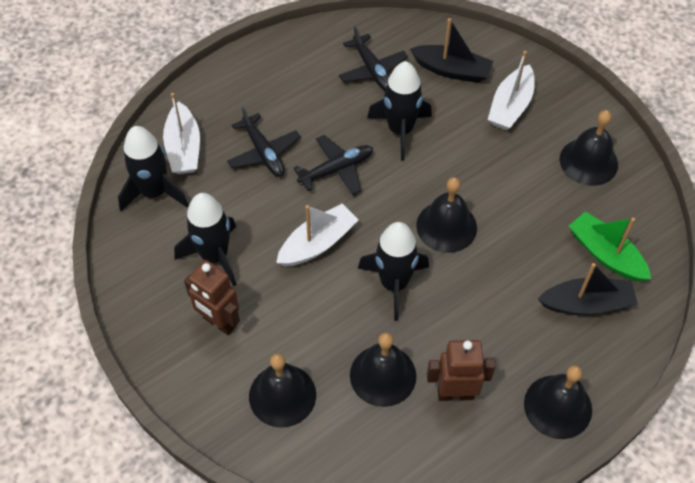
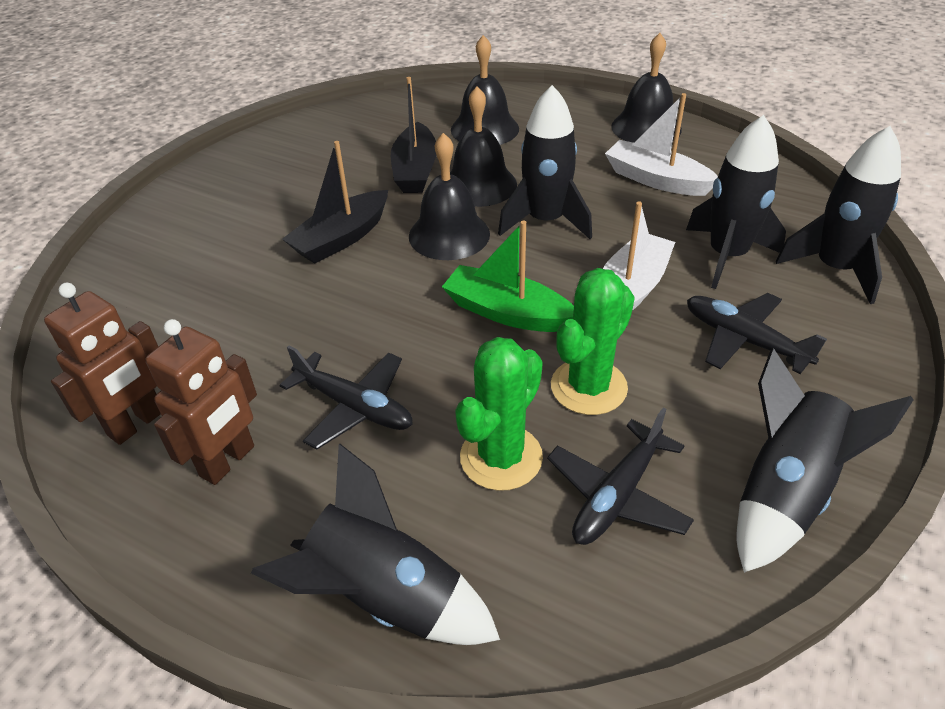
black bell: [249,354,316,428] [350,333,416,407] [416,177,477,253] [524,365,592,439] [560,110,618,186] = 5 -> [409,133,490,260] [450,87,517,207] [451,35,519,145] [611,33,682,143] = 4
black rocket: [118,126,189,211] [174,193,236,287] [358,222,429,321] [367,61,432,161] = 4 -> [251,444,500,645] [498,85,592,239] [686,115,786,289] [737,348,913,573] [776,126,901,304] = 5
green cactus: none = 0 -> [455,337,543,491] [551,268,635,415] = 2
white boat: [163,93,200,174] [276,204,358,267] [488,51,535,130] = 3 -> [603,201,675,311] [605,93,718,196] = 2

